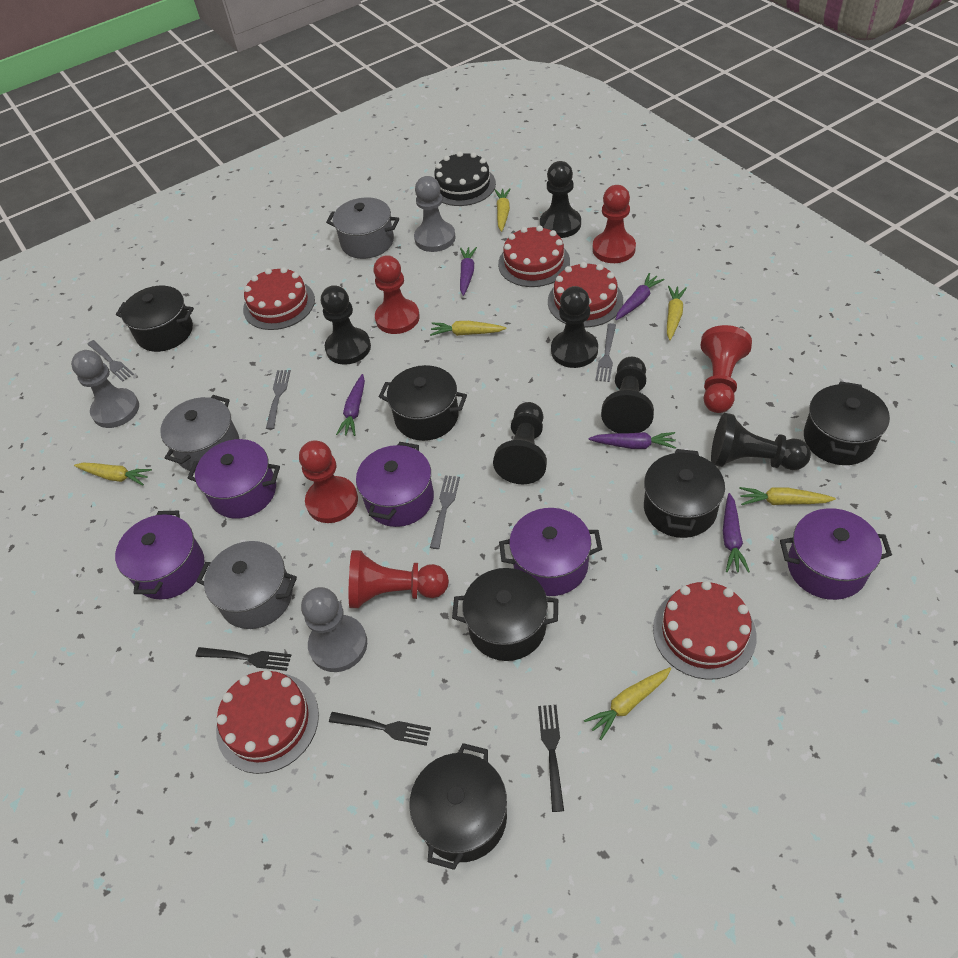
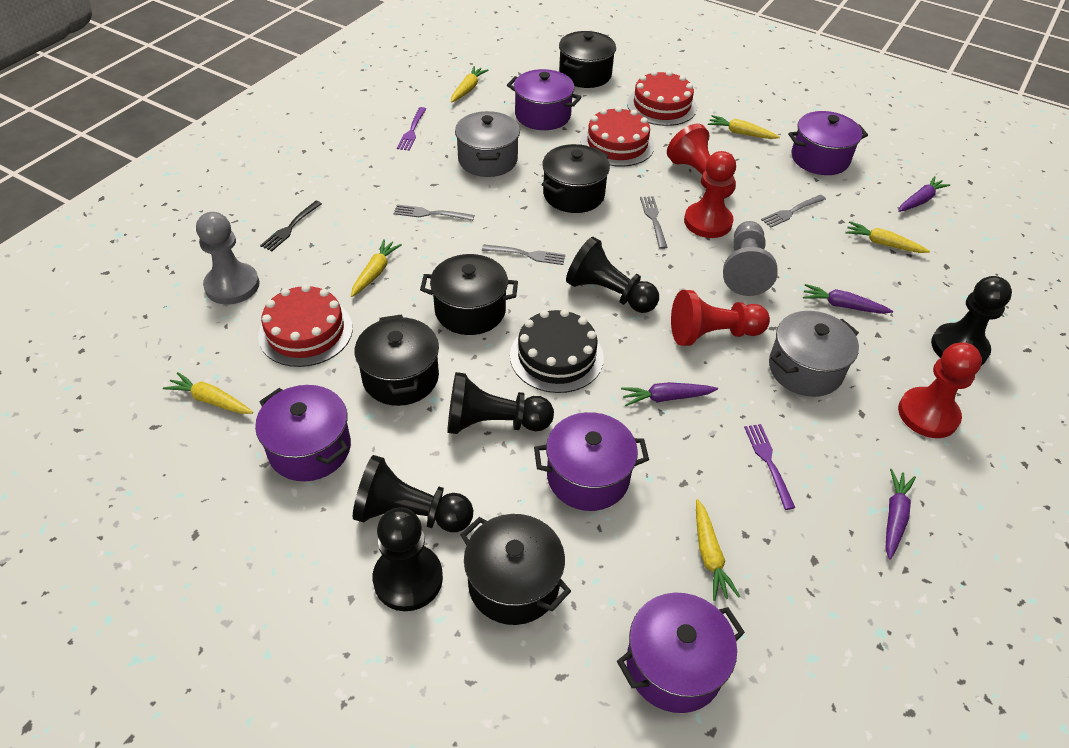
black fork: [196,647,291,671] [329,712,431,746] [538,705,564,812] = 3 -> [260,201,322,251] = 1
black pawn: [321,285,371,365] [493,402,547,484] [540,161,581,238] [551,286,598,368] [601,357,654,433] [711,413,811,470] = 6 -> [353,455,474,532] [373,507,443,611] [447,372,554,434] [566,237,659,313] [931,276,1012,366] = 5
black pot: [116,286,194,352] [379,365,467,441] [409,743,507,870] [452,568,558,661] [644,449,725,538] [804,381,890,465] = 6 -> [355,314,439,406] [420,254,518,335] [460,514,571,625] [541,144,610,213] [559,31,616,88] = 5
grey pawn: [71,350,139,428] [301,587,367,672] [414,176,456,252] = 3 -> [196,212,259,305] [723,221,778,296] = 2
grey pot: [160,395,239,472] [196,541,297,629] [326,197,399,259] = 3 -> [455,111,520,177] [769,311,859,397] = 2
purple carrot: [336,374,365,436] [460,247,477,296] [588,432,676,449] [615,273,664,320] [723,493,750,573] = 5 -> [621,382,718,406] [803,284,893,314] [885,469,916,560] [898,176,950,212] = 4
purple fork: none = 0 -> [397,107,426,151] [744,424,795,510] = 2
red cake: [216,670,319,774] [243,267,315,330] [498,225,570,287] [548,262,623,327] [653,581,757,680] = 5 -> [258,284,353,367] [581,106,654,167] [627,70,697,126] = 3
red pawn: [299,440,358,523] [349,550,449,608] [373,255,420,334] [593,185,636,263] [700,325,752,413] = 5 -> [667,123,736,199] [671,290,770,346] [684,151,736,238] [898,342,982,438] = 4

